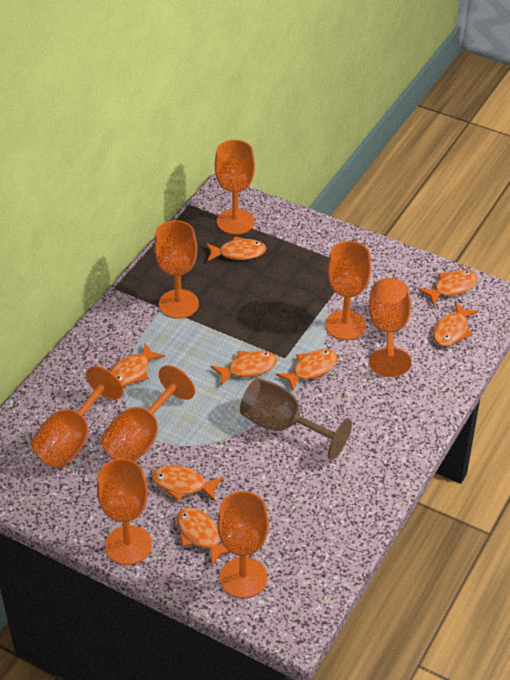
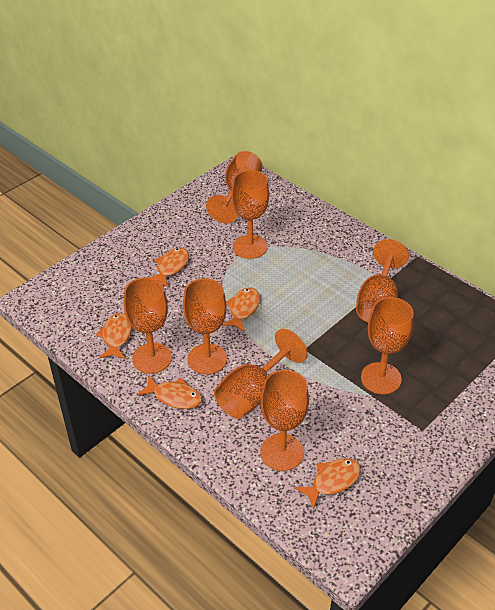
brown goblet: [240,378,352,460] = 1 -> none = 0
orange fish: [110,343,165,386] [152,465,223,501] [177,508,229,566] [206,236,266,262] [211,350,277,386] [276,349,337,391] [418,270,478,306] [433,302,479,346] = 8 -> [96,313,132,359] [137,376,202,409] [150,247,189,287] [222,287,260,331] [295,458,361,510] = 5

